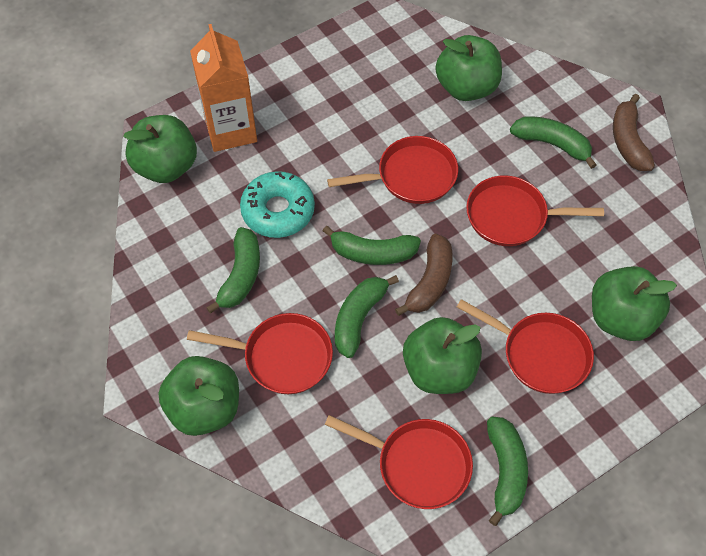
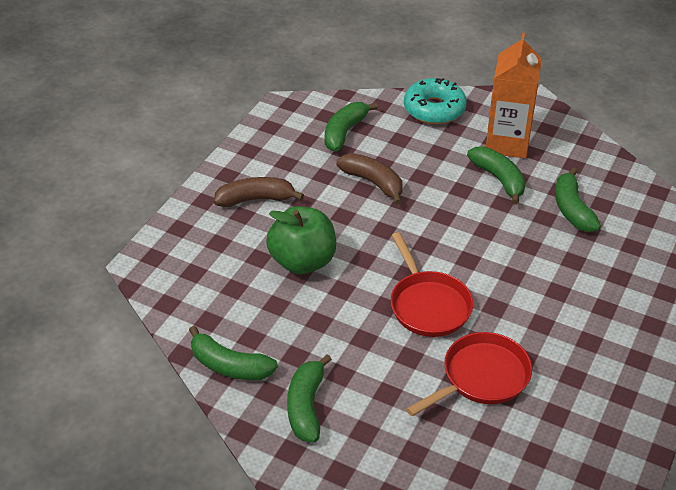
green apple: [123,115,197,183] [159,356,239,436] [403,317,482,394] [435,35,502,101] [592,266,677,341] = 5 -> [266,206,336,274] = 1
red pan: [187,313,333,394] [325,415,473,509] [327,136,458,204] [457,299,594,394] [466,175,604,246] = 5 -> [391,232,473,337] [406,332,532,416] = 2

